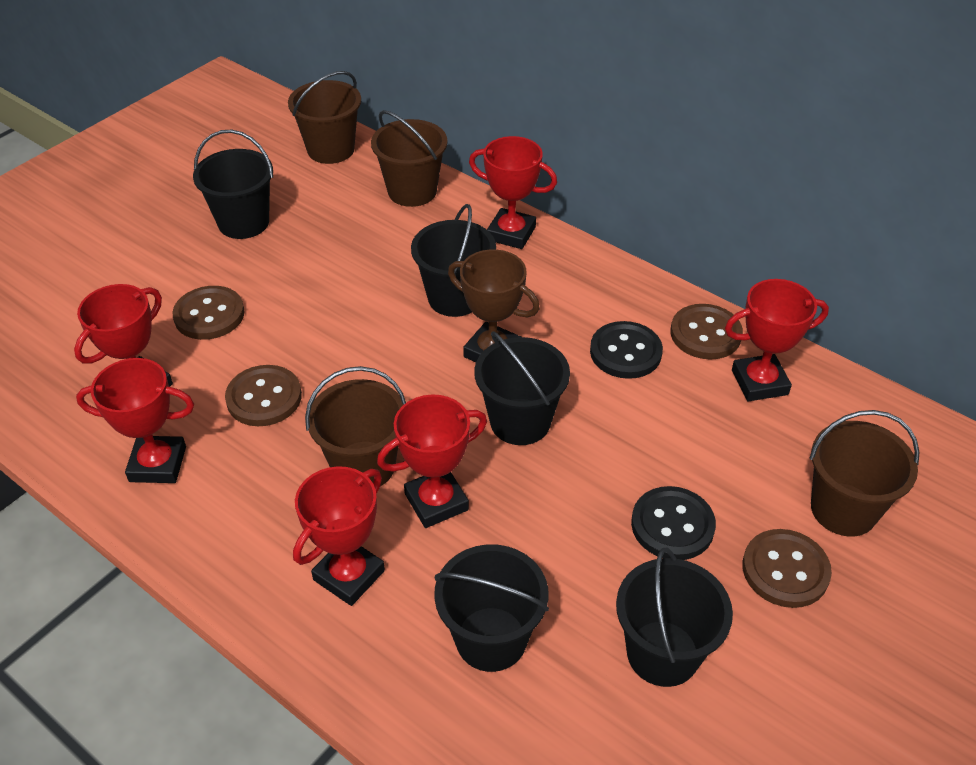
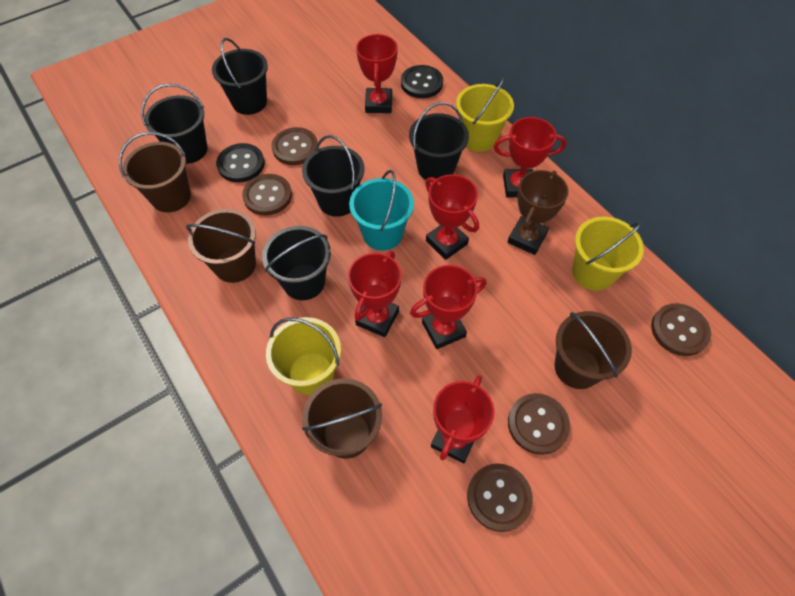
brown button: [172,286,244,340] [225,365,302,426] [670,304,743,359] [742,529,832,608] = 4 -> [242,174,292,215] [272,127,318,165] [467,463,533,532] [508,393,570,455] [651,303,711,356] = 5
turquoise bucket: none = 0 -> [349,170,414,251] = 1
yellow bucket: none = 0 -> [266,317,341,395] [456,77,514,152] [572,217,644,291] = 3

